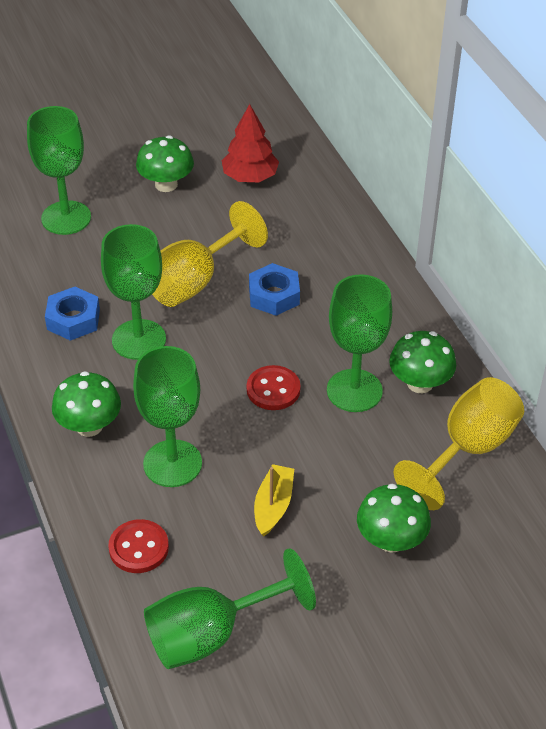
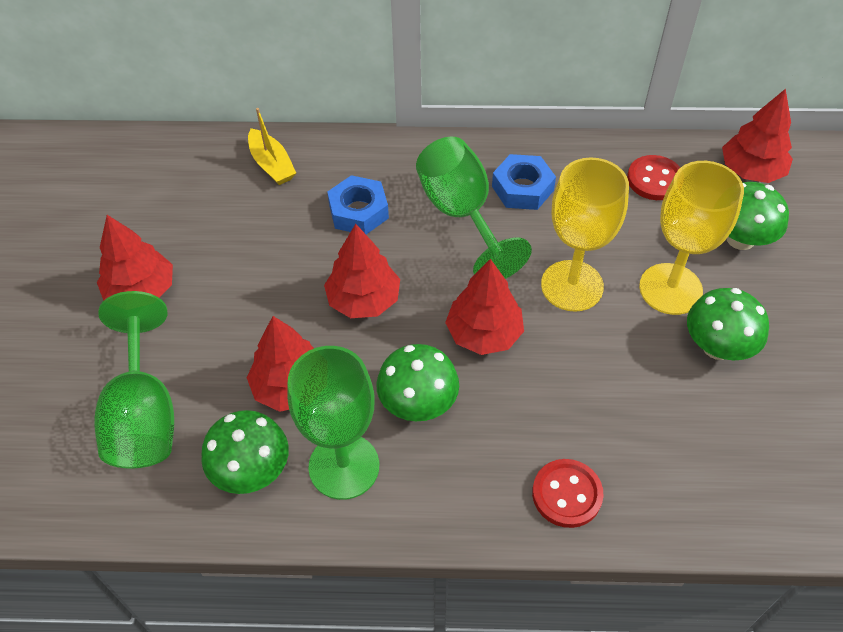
green goblet: [27,106,91,235] [101,224,166,360] [133,346,202,487] [144,548,316,669] [327,274,392,412] = 5 -> [94,291,174,469] [287,346,379,500] [416,137,532,279] = 3
red tree: [222,104,279,182] = 1 -> [97,215,173,301] [246,316,314,412] [324,224,400,318] [445,259,524,355] [722,89,793,183] = 5

